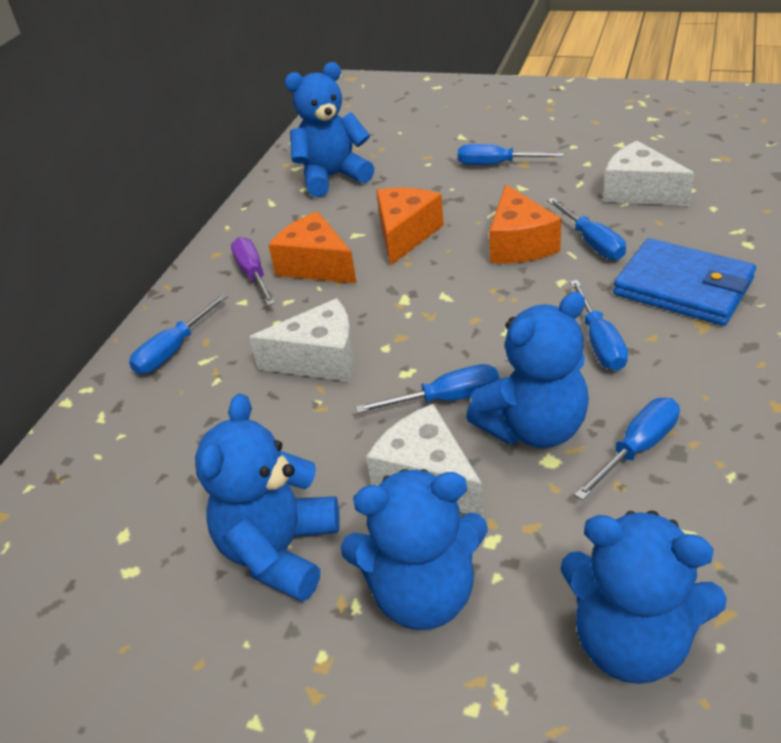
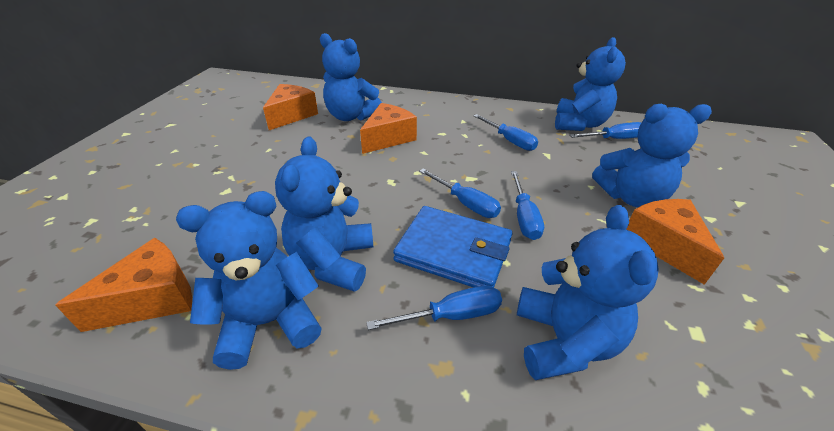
blue screwdriver: [129,294,228,374] [355,364,499,414] [458,144,564,165] [547,198,626,260] [570,280,628,371] [574,398,680,500] = 6 -> [366,285,502,330] [419,169,501,218] [473,114,538,151] [511,171,544,240] [569,122,642,139] = 5
blue teddy bear: [195,394,340,602] [285,62,374,197] [341,469,488,630] [466,292,589,448] [560,511,727,684] = 5 -> [176,191,322,370] [275,137,373,292] [320,33,382,121] [517,205,659,380] [555,37,626,131] [592,104,712,208] = 6
orange cheese: [268,212,357,283] [376,188,444,266] [489,184,561,264] = 3 -> [55,238,192,332] [263,84,318,130] [360,103,417,154] [626,199,724,285] = 4
purple screwdriver: [231,237,275,306] = 1 -> none = 0
white cheese: [249,298,355,382] [366,404,483,517] [603,141,694,206] = 3 -> none = 0

